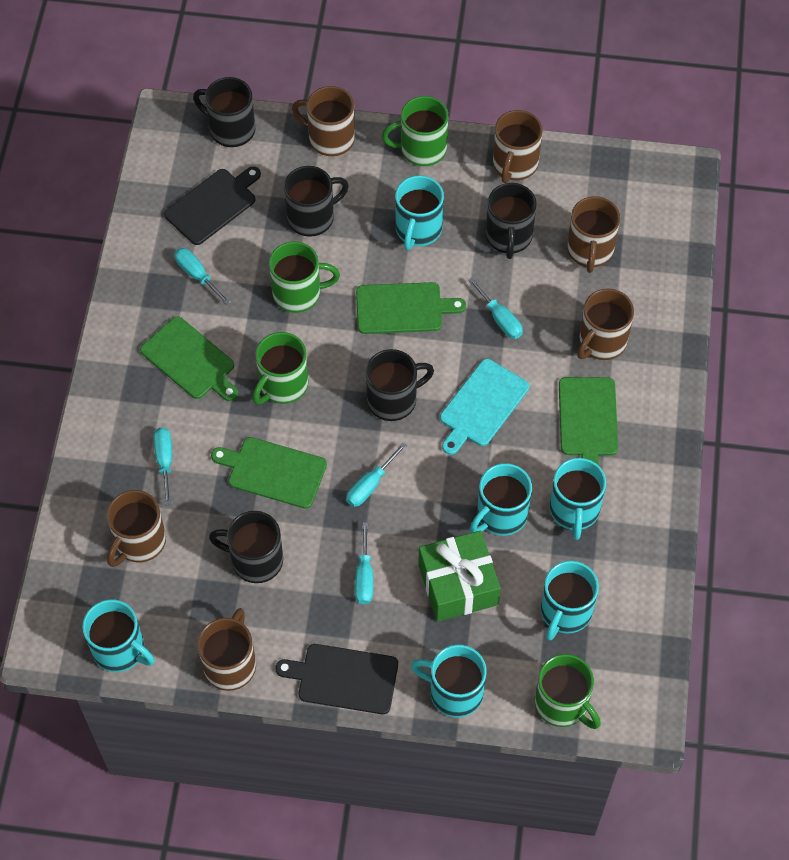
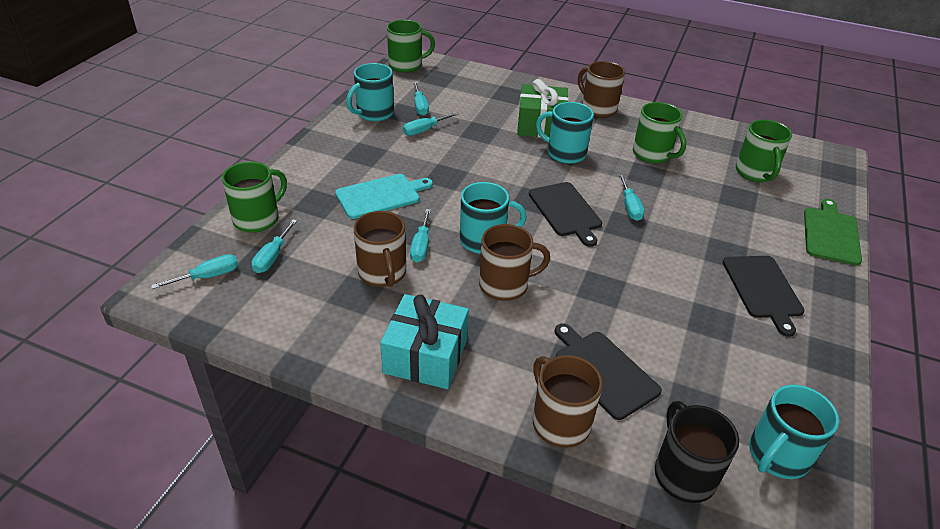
black cutting board: [164,166,261,245] [275,644,398,714] = 2 -> [529,182,602,247] [555,324,662,420] [723,256,805,337] = 3
black mug: [193,77,255,147] [209,511,283,583] [284,166,349,237] [366,349,434,421] [486,183,537,259] = 5 -> [655,401,739,503] = 1
brown mug: [107,490,166,567] [197,608,256,691] [292,86,355,156] [493,110,543,183] [567,196,620,273] [577,289,634,360] = 6 -> [353,211,406,287] [479,224,550,301] [533,355,603,448] [578,61,625,118] = 4
green cutting board: [140,317,238,401] [211,437,327,509] [356,282,466,334] [559,377,618,466] = 4 -> [804,199,862,265] = 1
turquoise gift: none = 0 -> [380,294,469,389] = 1
turquoise mug: [82,600,155,672] [395,176,444,250] [411,645,487,718] [470,463,532,536] [541,561,599,641] [549,458,606,540] = 6 -> [346,63,394,122] [460,182,527,254] [536,102,594,164] [749,385,839,479] = 4
turquoise screwdriver: [153,427,172,506] [174,248,230,305] [346,443,406,507] [355,522,373,604] [468,277,523,339] = 5 -> [151,254,238,289] [252,220,297,273] [403,112,458,136] [410,209,431,262] [413,82,429,116] [619,174,645,221] = 6

